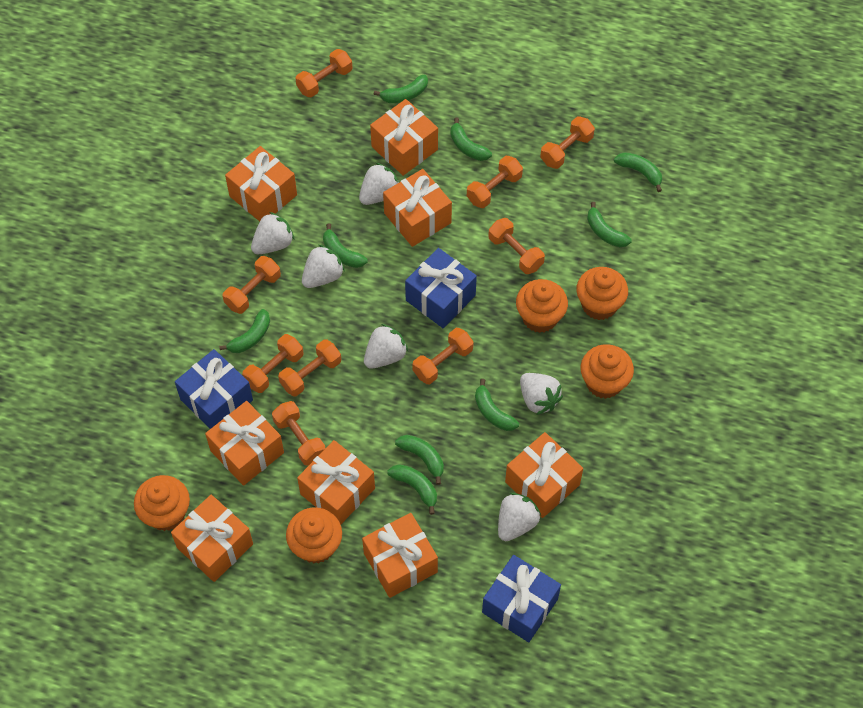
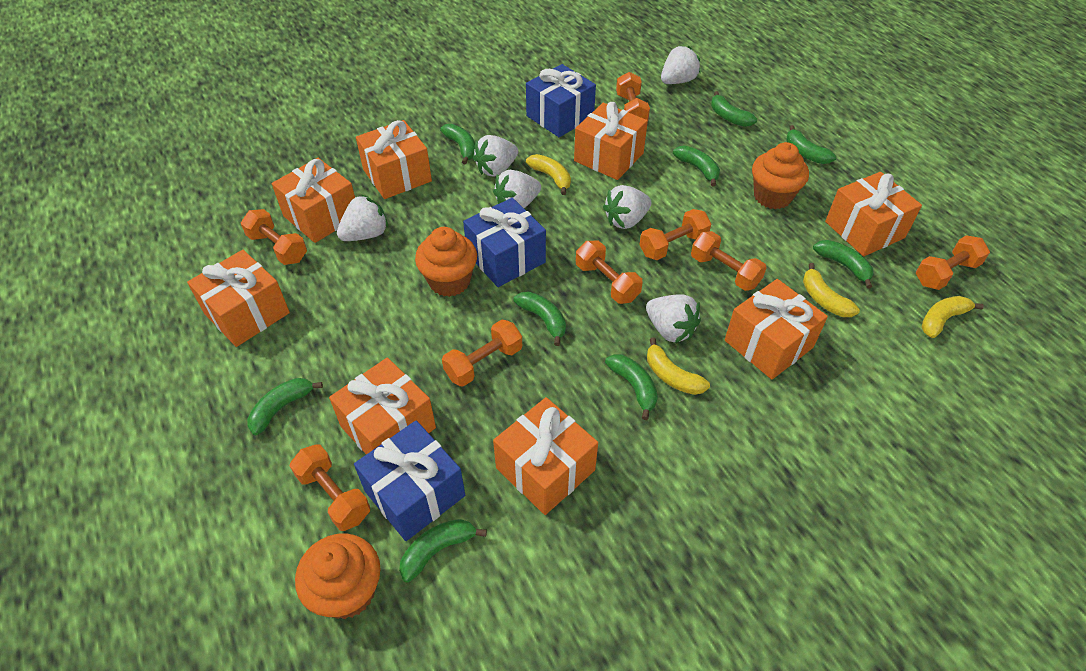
orange cupcake: [134,475,190,531] [286,507,342,563] [516,279,568,333] [576,267,628,320] [580,344,634,399] = 5 -> [295,533,381,619] [415,227,477,297] [752,142,809,209] = 3
orange dumbbell: [222,256,281,314] [242,334,304,393] [272,401,325,466] [278,339,341,396] [295,49,352,97] [412,328,474,384] [467,156,523,208] [488,218,545,274] [540,116,595,169] = 9 -> [241,209,307,265] [290,444,370,531] [442,320,522,387] [576,241,643,304] [616,72,650,120] [639,209,711,260] [691,231,767,291] [916,235,990,290] = 8
yellow banana: none = 0 -> [526,154,571,195] [647,338,710,395] [803,263,860,317] [922,296,984,338] = 4

